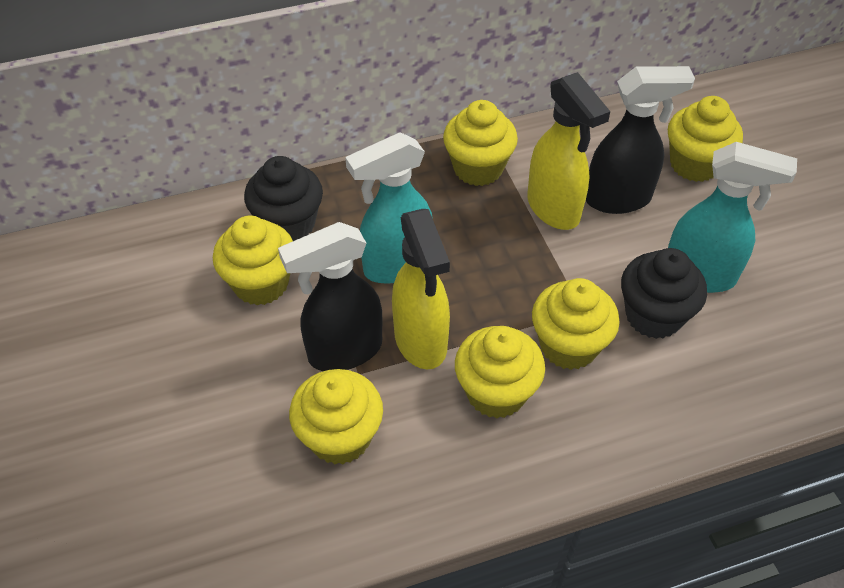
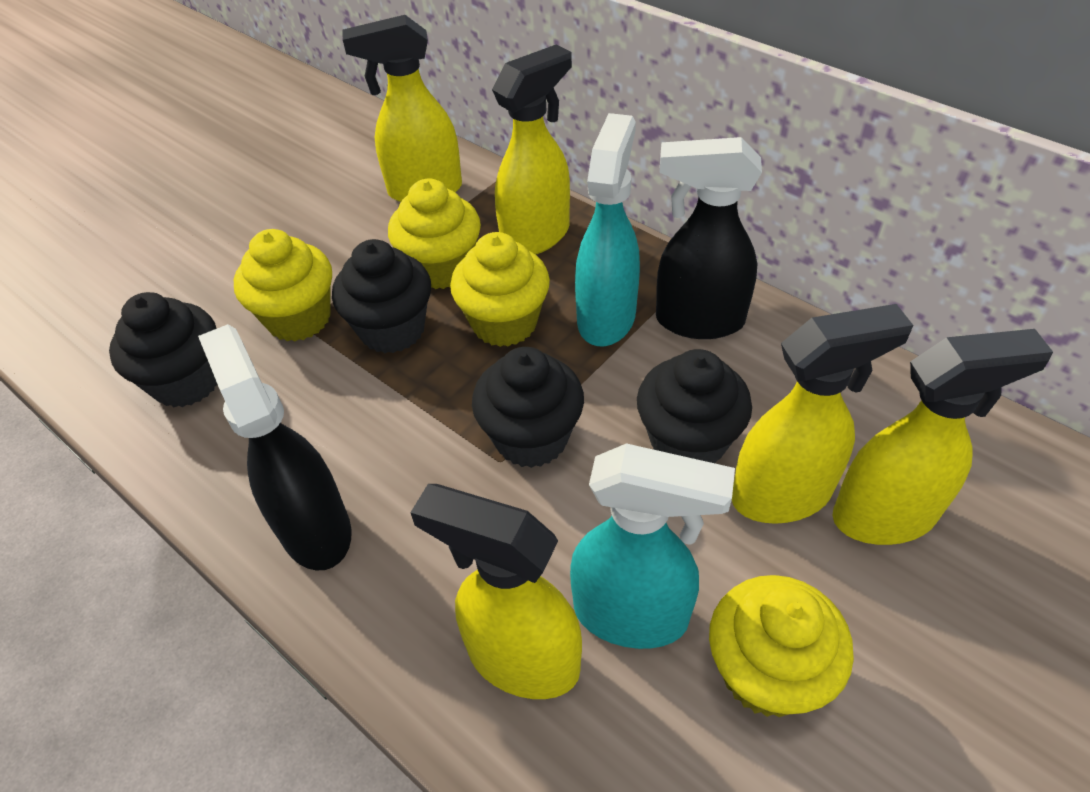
black cupcake: [244,156,323,241] [621,248,707,339] = 2 -> [109,292,218,407] [332,239,431,353] [472,347,584,468] [637,349,752,463] = 4
yellow cupcake: [213,216,293,306] [289,369,383,465] [443,100,518,186] [455,326,545,418] [532,278,620,370] [668,96,743,182] = 6 -> [234,229,332,341] [388,179,481,289] [450,232,550,347] [709,575,854,717] = 4
yellow spray bottle: [392,209,450,370] [527,72,610,230] = 2 -> [343,15,462,202] [410,484,582,699] [492,45,572,255] [732,304,913,524] [832,329,1053,545] = 5

